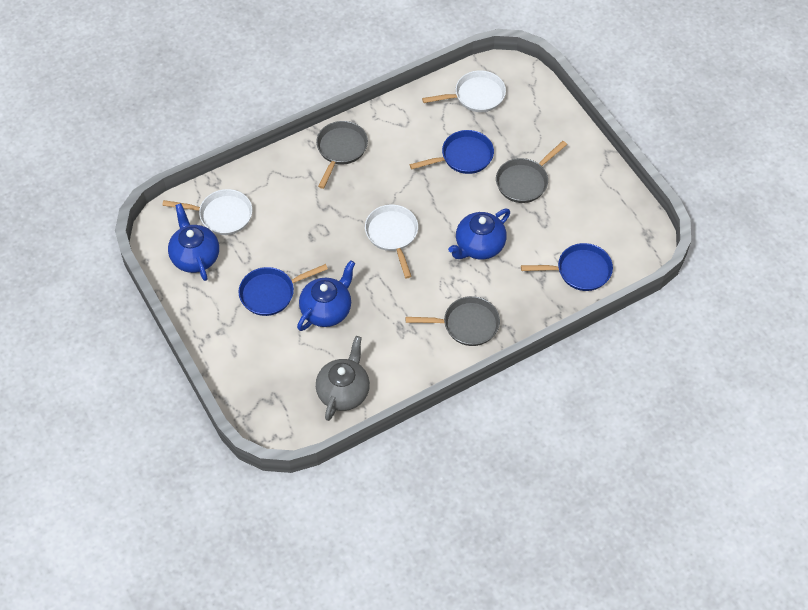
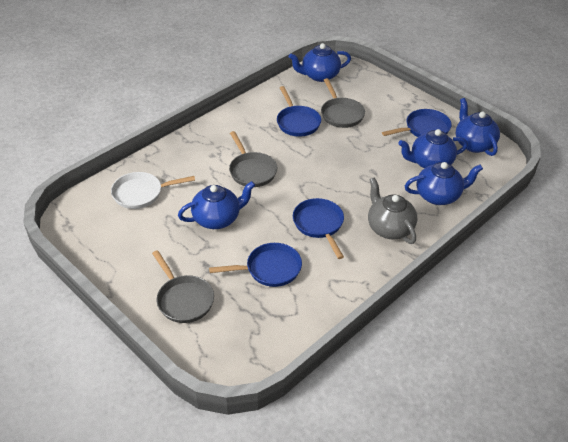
blue pan: [239,264,328,316] [410,130,494,174] [521,243,613,291] = 3 -> [209,243,302,287] [277,86,321,137] [293,198,344,259] [382,109,452,137] = 4
blue teapot: [168,203,219,281] [297,260,355,331] [448,209,510,260] = 3 -> [178,181,255,229] [289,43,351,82] [398,129,468,168] [405,162,483,205] [456,98,500,156] = 5
white pan: [162,189,252,235] [365,205,418,278] [422,70,506,112] = 3 -> [111,172,195,209] = 1

